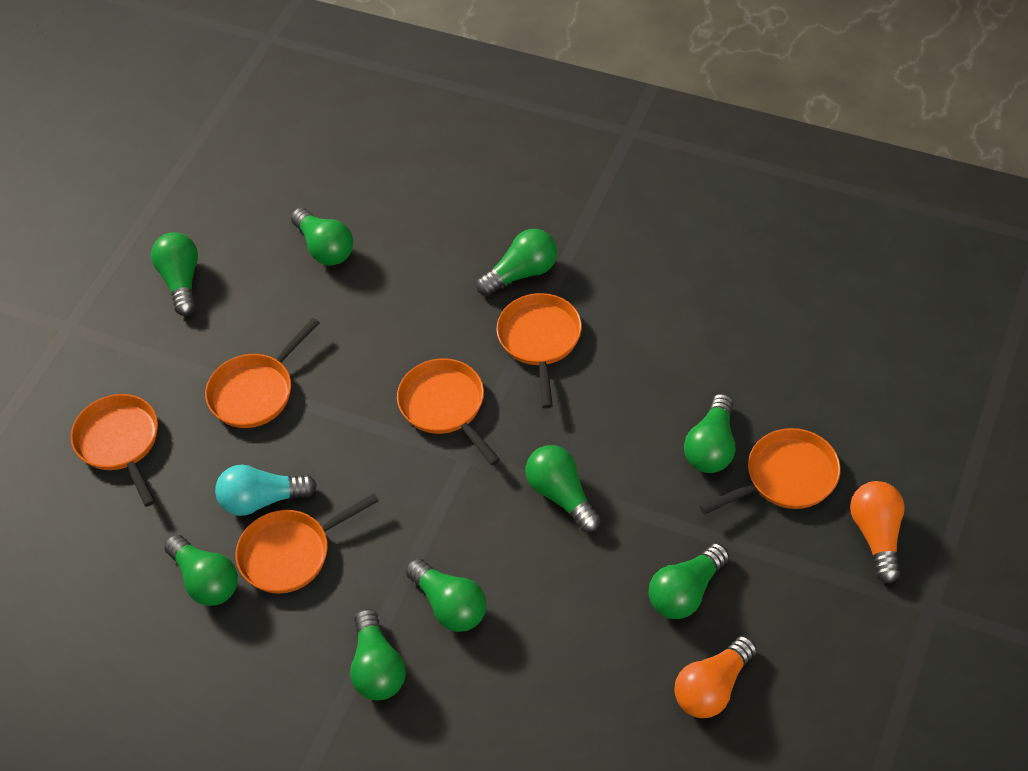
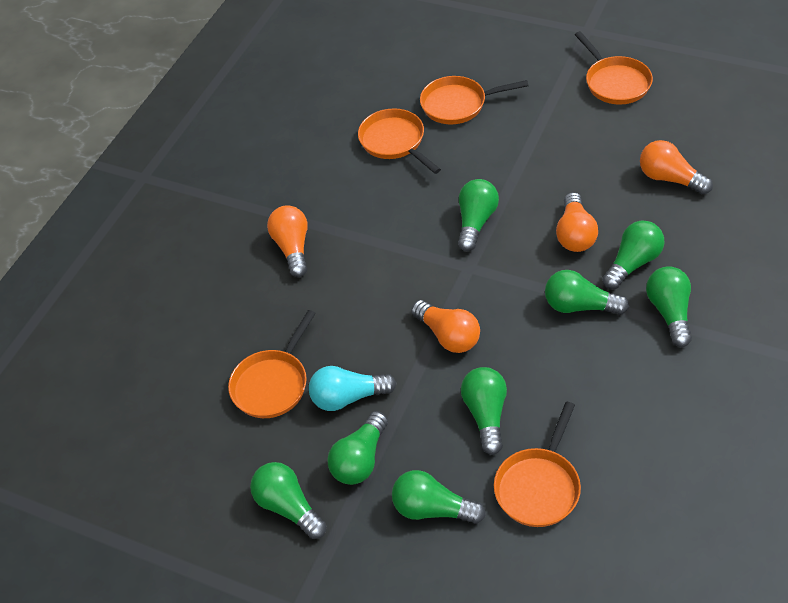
green light bulb: [151,232,198,316] [164,534,238,606] [291,208,353,266] [350,609,406,700] [406,558,487,632] [476,229,557,296] [525,445,601,532] [649,543,729,619] [684,393,735,473] = 9 -> [250,462,327,539] [327,411,388,485] [392,470,486,524] [458,179,499,251] [461,367,507,455] [545,270,629,315] [602,221,664,290] [646,266,692,347] = 8
orange light bulb: [674,636,757,718] [850,481,905,583] = 2 -> [267,205,308,277] [411,300,480,353] [556,192,598,252] [640,140,713,195] = 4
orange pan: [71,394,158,507] [205,318,319,428] [236,493,379,593] [397,358,500,465] [497,293,582,409] [700,428,841,514] = 6 -> [228,310,316,418] [358,108,441,174] [420,76,528,124] [494,401,581,527] [575,31,653,105] = 5

